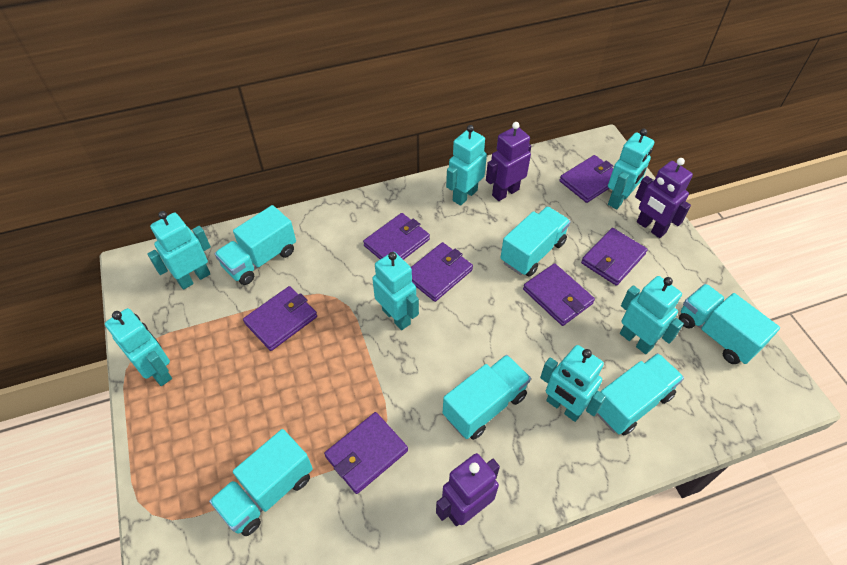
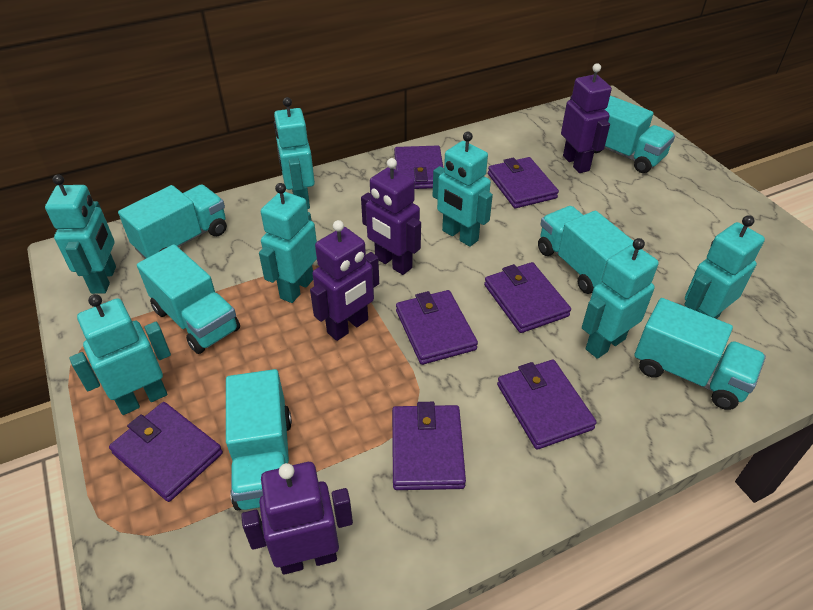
purple robot: [436,453,500,526] [486,122,531,201] [635,158,693,238] = 3 -> [241,462,353,575] [310,220,379,341] [361,158,421,275] [561,63,612,173] = 4

